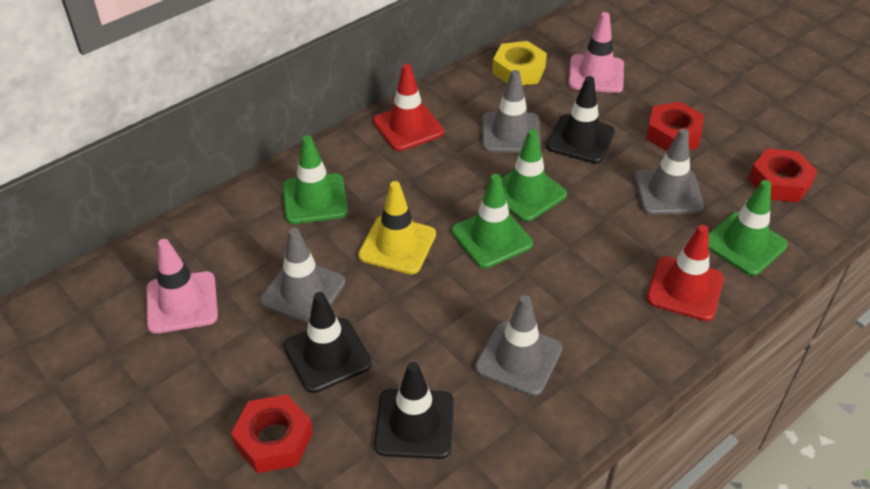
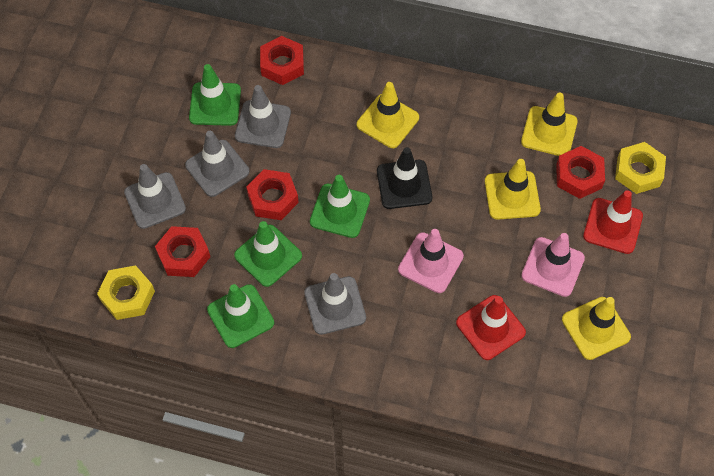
black traffic cone: [284,292,372,393] [374,362,454,459] [546,76,615,164] = 3 -> [377,147,432,209] = 1
red nut: [231,394,313,473] [646,102,704,151] [749,148,817,203] = 3 -> [155,226,210,277] [246,169,299,220] [260,36,304,85] [556,146,605,199] = 4
yellow nut: [492,41,547,85] = 1 -> [97,265,155,320] [615,142,666,194] = 2
yellow traffic cone: [358,181,436,274] = 1 -> [357,82,419,148] [485,159,541,220] [521,93,578,156] [562,297,631,360] = 4

